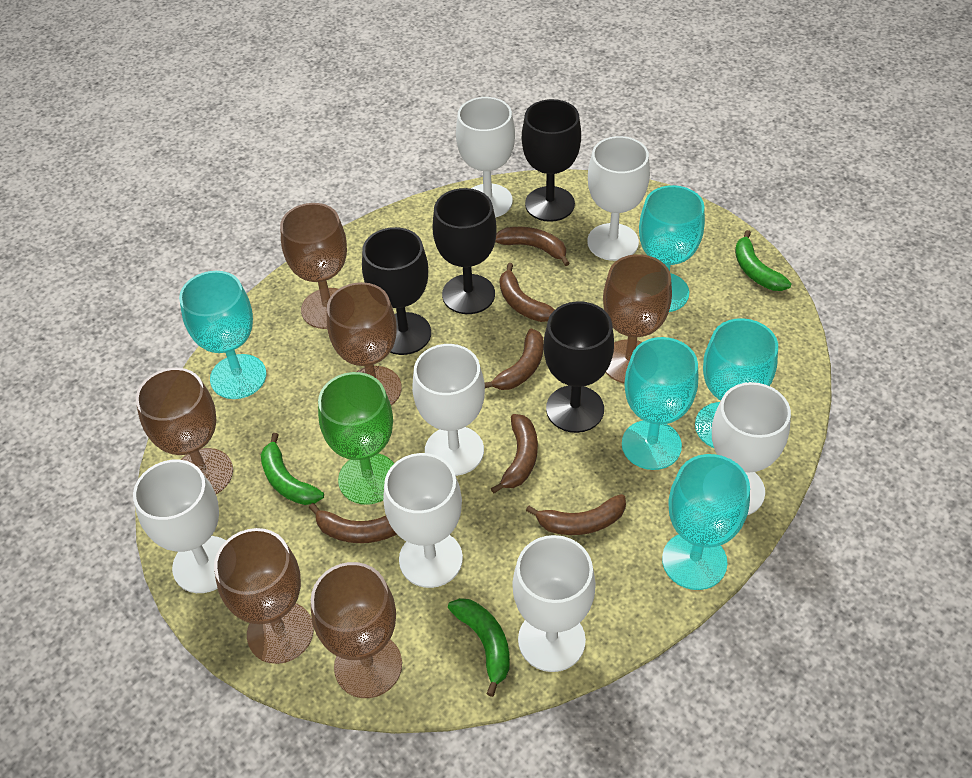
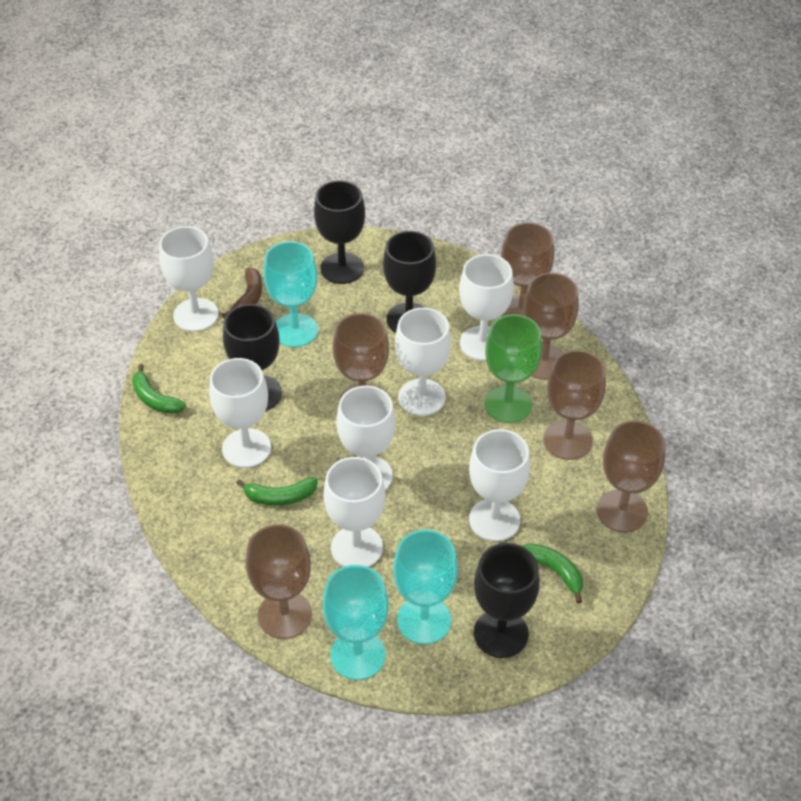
brown banana: [309,503,397,543] [485,329,544,390] [491,414,538,493] [495,227,570,266] [500,263,555,322] [526,494,626,535] = 6 -> [222,267,262,318] = 1
turquoise goblet: [179,271,267,399] [622,337,698,470] [639,185,705,312] [662,454,750,590] [695,318,778,448] = 5 -> [263,241,318,347] [323,565,389,680] [393,530,458,644] = 3

